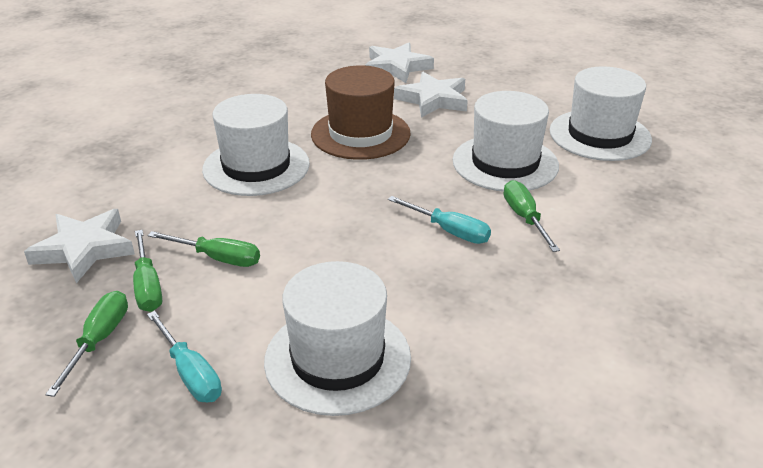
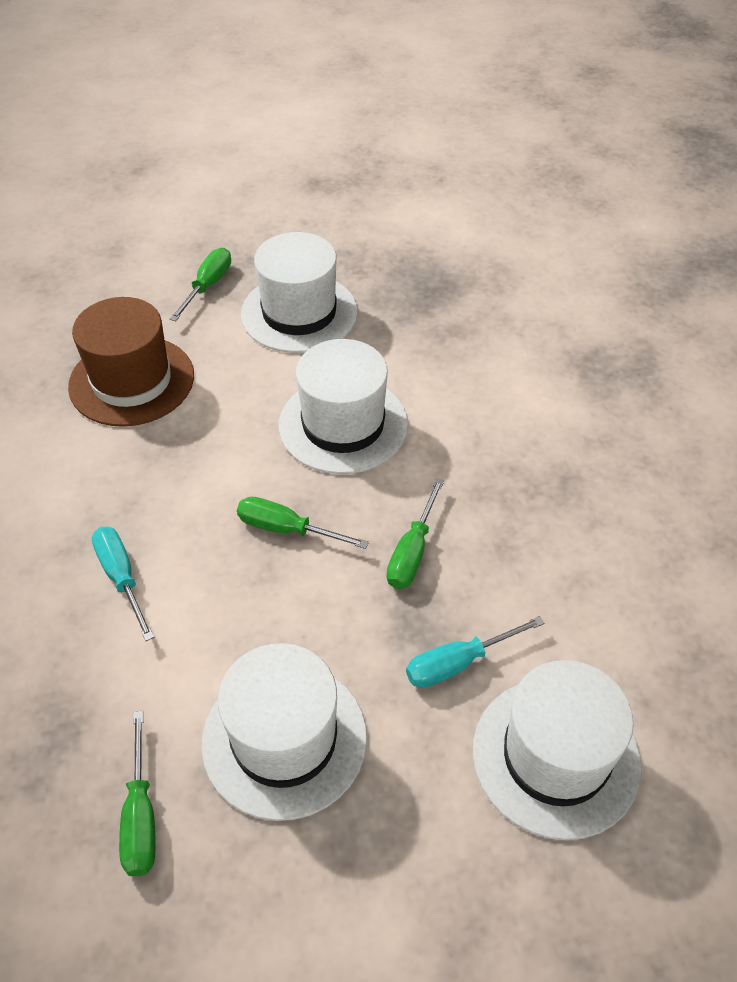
white star: [24,209,135,283] [365,43,434,83] [394,72,468,118] = 3 -> none = 0

